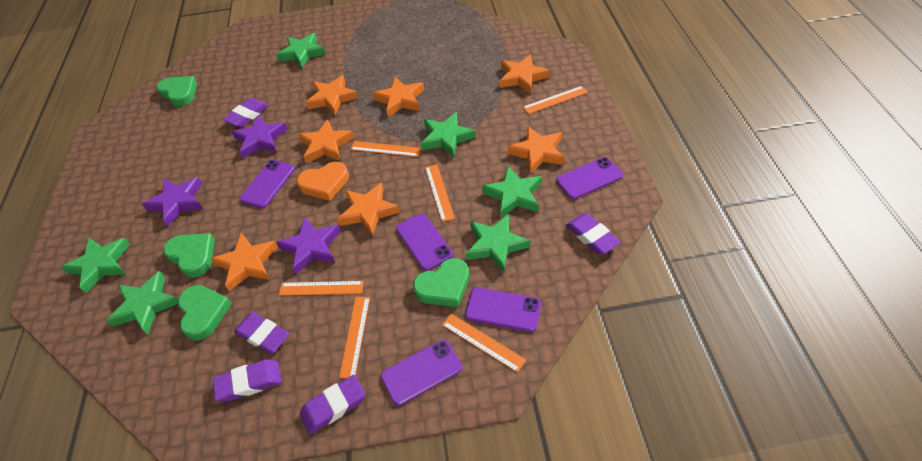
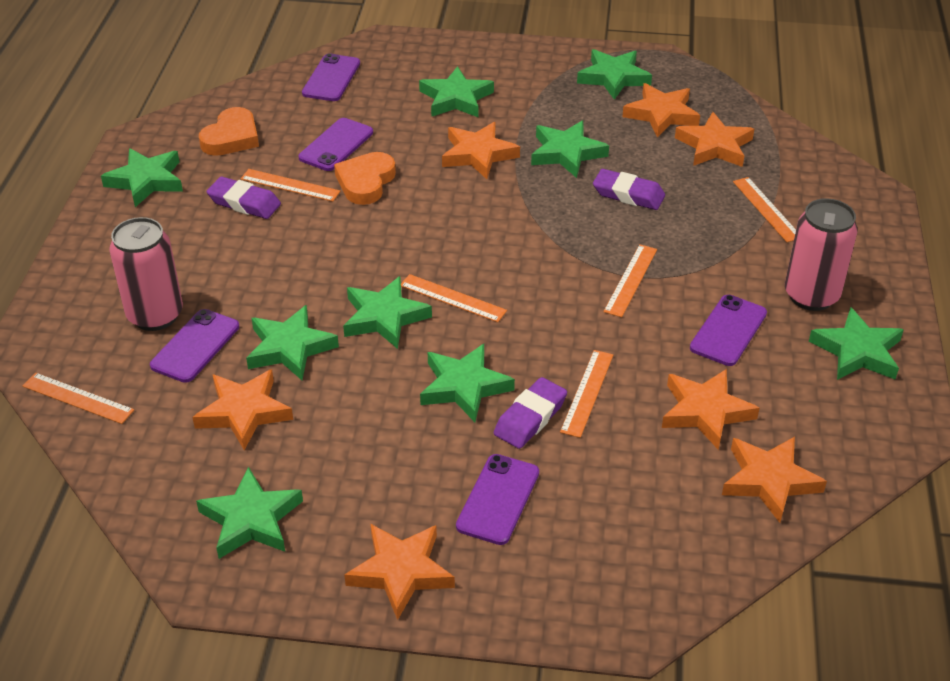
green heart: [157,76,197,106] [163,233,215,278] [178,285,232,341] [413,258,469,307] = 4 -> none = 0
green star: [61,238,130,293] [106,271,178,334] [276,33,326,68] [420,112,476,158] [465,214,530,273] [482,166,542,218] = 6 -> [101,148,183,207] [196,467,303,559] [246,305,339,380] [343,276,432,349] [419,66,494,118] [420,344,515,422] [531,121,609,178] [577,49,652,100] [809,307,904,380] = 9
orange heart: [297,162,349,201] = 1 -> [199,107,259,156] [334,152,396,205] = 2
pink can: none = 0 -> [109,217,183,331] [785,198,858,311] = 2
purple eraser: [213,359,282,402] [223,98,269,127] [234,312,289,354] [300,375,366,434] [566,213,621,255] = 5 -> [206,177,281,219] [494,377,567,449] [593,169,665,210] = 3
purple star: [142,177,203,226] [232,115,288,158] [276,217,341,274] = 3 -> none = 0

